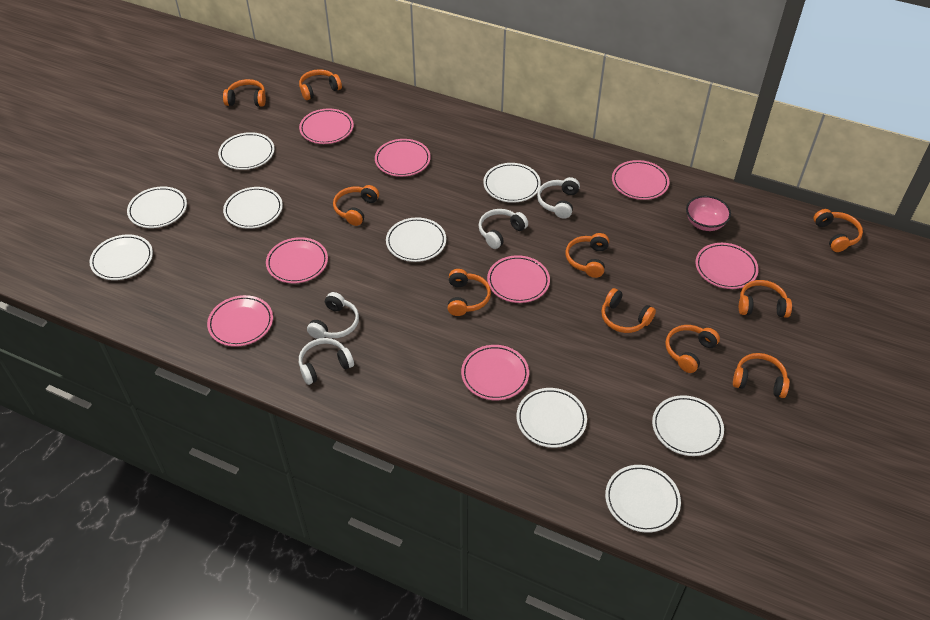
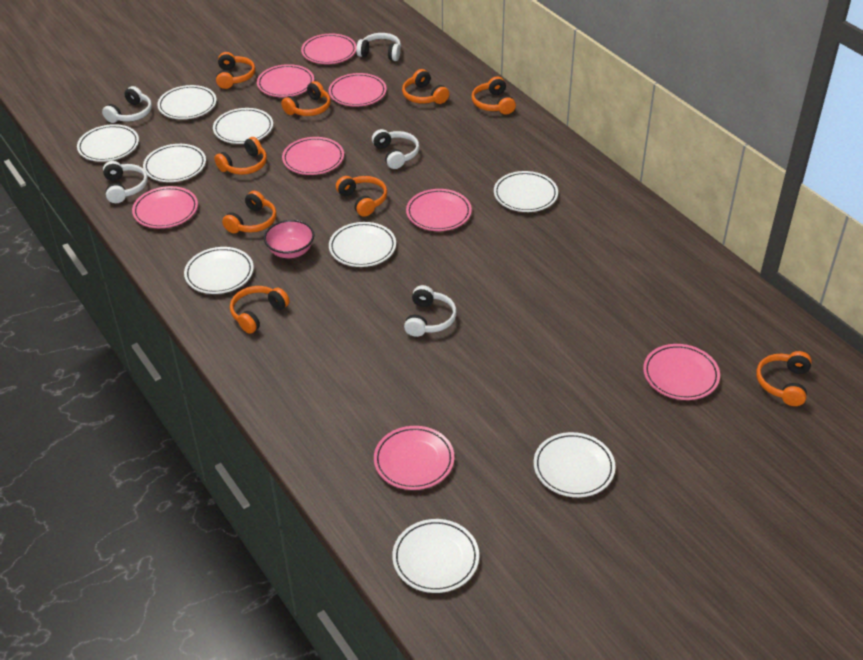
orange headphones: [223,79,266,107] [299,69,342,100] [333,185,379,226] [448,269,491,316] [566,233,609,278] [601,288,656,333] [665,325,720,373] [733,353,790,398] [739,280,792,318] [813,209,863,252] = 10 -> [214,137,267,175] [216,52,255,89] [222,191,277,233] [230,286,290,334] [281,81,331,116] [336,176,387,217] [402,69,449,104] [471,76,516,115] [756,351,812,406] = 9
white headphones: [299,338,354,385] [307,292,359,339] [478,209,528,249] [537,177,580,219] = 4 -> [102,86,152,123] [103,161,148,203] [356,33,401,61] [372,129,419,169] [404,285,457,337] = 5

